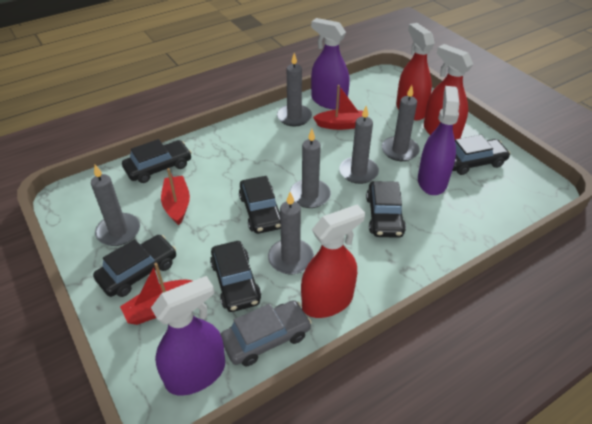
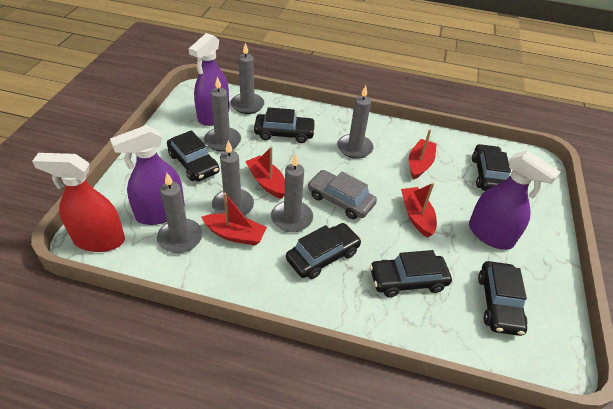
red boat: [120,263,192,325] [161,168,190,225] [313,85,368,130] = 3 -> [201,193,267,245] [245,146,285,199] [401,183,437,238] [409,129,436,180] = 4
red spray bottle: [301,205,365,318] [396,23,435,121] [424,44,473,139] = 3 -> [32,153,125,252] = 1

